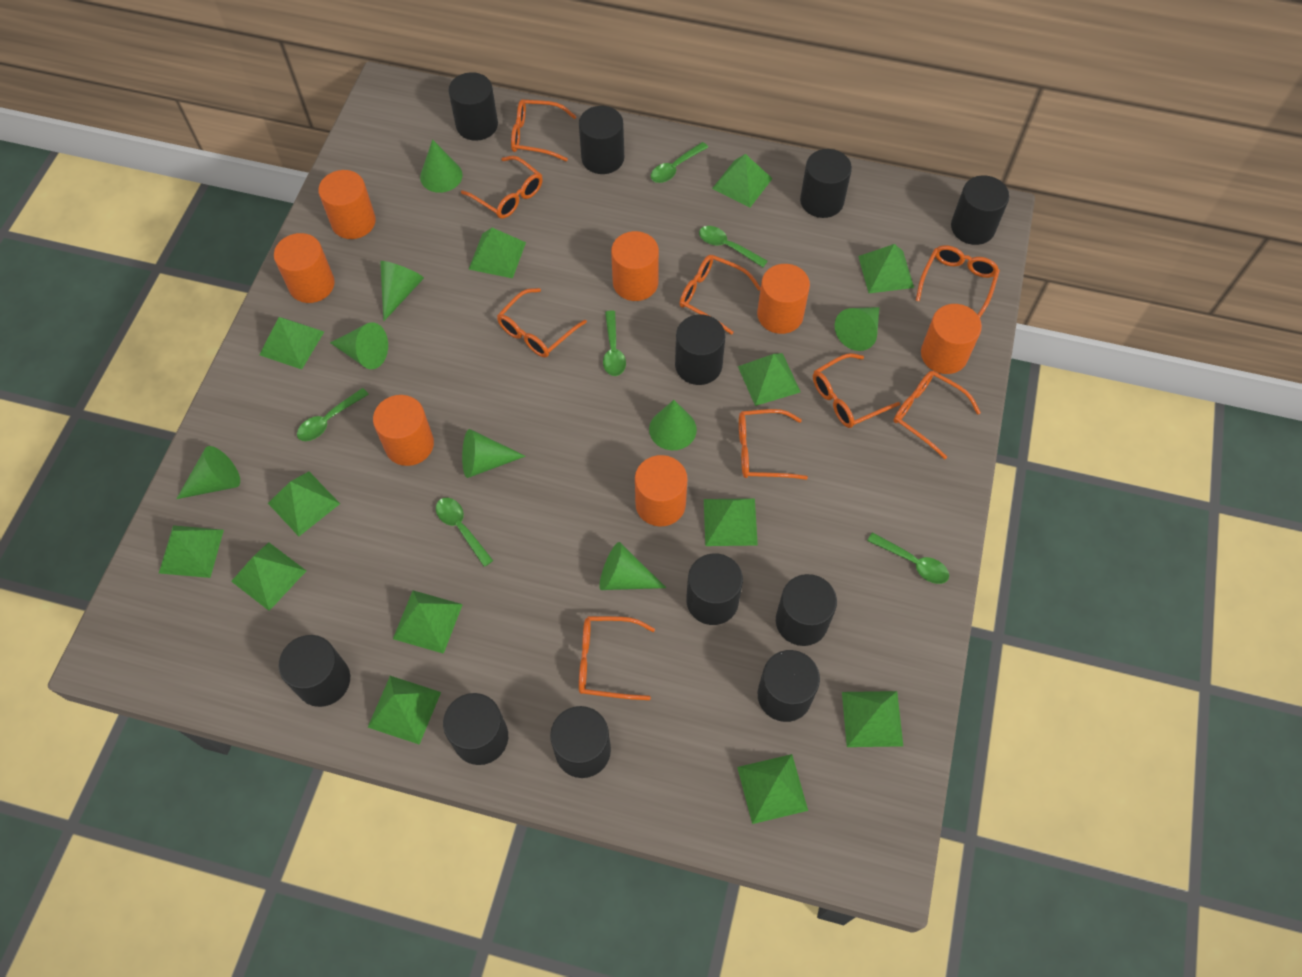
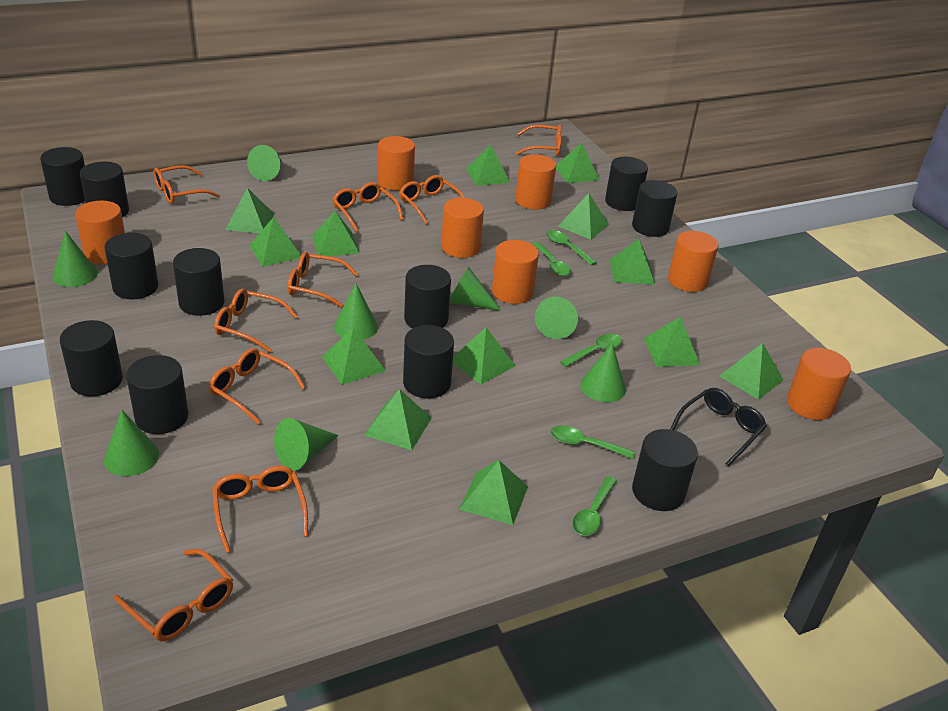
black glasses: none = 0 -> [670,388,767,467] = 1
green spoon: [297,388,369,441] [436,498,493,567] [603,310,626,376] [651,142,708,183] [699,226,768,267] [867,532,949,584] = 6 -> [532,242,571,276] [547,230,597,265] [551,426,635,459] [560,334,622,367] [572,476,617,536] = 5

